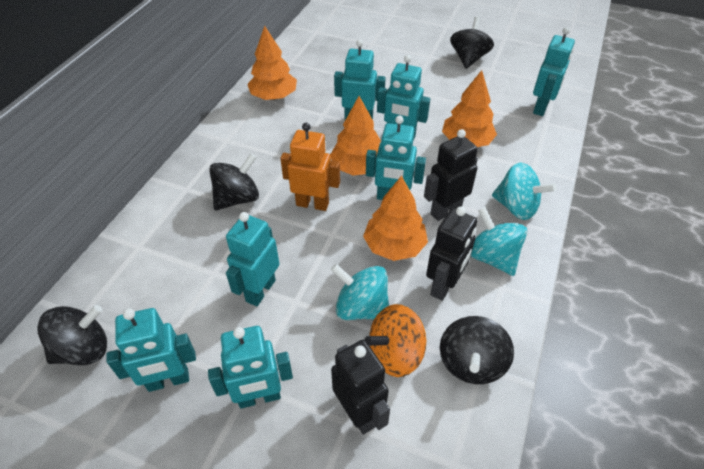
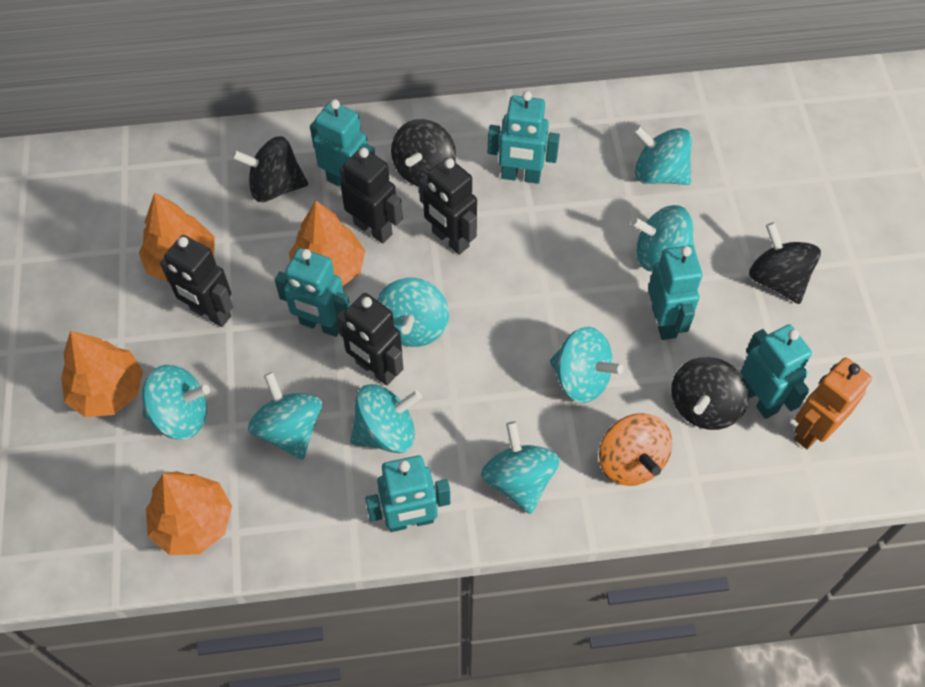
black robot: [331,340,390,435] [424,129,478,221] [426,206,477,301] = 3 -> [160,235,233,327] [336,293,404,386] [339,148,403,243] [419,158,477,255] = 4
turquoise robot: [107,308,196,392] [208,326,293,408] [226,212,279,306] [334,39,385,120] [366,116,426,200] [377,55,430,141] [533,27,575,116] = 7 -> [275,248,350,337] [310,99,375,186] [365,455,450,532] [488,91,560,184] [648,245,702,340] [741,324,812,419] = 6
turquoise spinning top: [331,264,389,320] [471,207,527,276] [492,163,556,220] = 3 -> [142,365,210,440] [248,372,322,460] [350,384,422,453] [377,278,449,347] [481,421,560,514] [550,327,624,403] [631,205,695,272] [633,125,692,185] = 8

